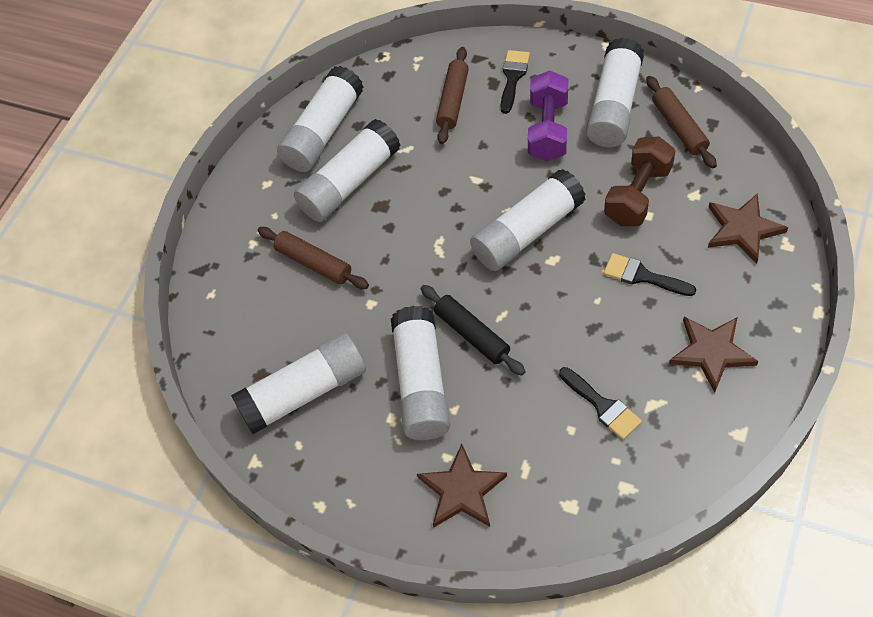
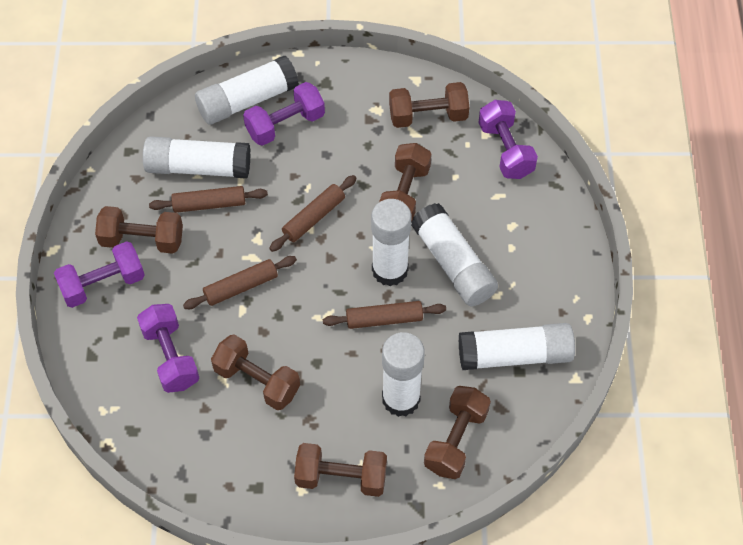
black brush: [500,50,530,114] [559,367,642,440] [604,253,696,296] = 3 -> none = 0
black rolling pin: [421,285,525,376] = 1 -> none = 0
brown dumbbell: [604,137,675,226] = 1 -> [95,206,183,254] [211,334,300,410] [294,443,387,497] [379,143,432,221] [389,82,469,128] [424,386,491,479] = 6
brown rolling pin: [257,227,369,289] [436,47,469,144] [646,76,717,168] = 3 -> [149,186,268,213] [183,256,297,309] [269,175,357,252] [323,301,446,329] = 4
brown star: [417,444,507,528] [669,316,759,392] [708,193,788,264] = 3 -> none = 0
purple dumbbell: [528,71,568,161] = 1 -> [54,241,145,308] [137,304,199,393] [243,82,325,146] [478,100,538,179] = 4

